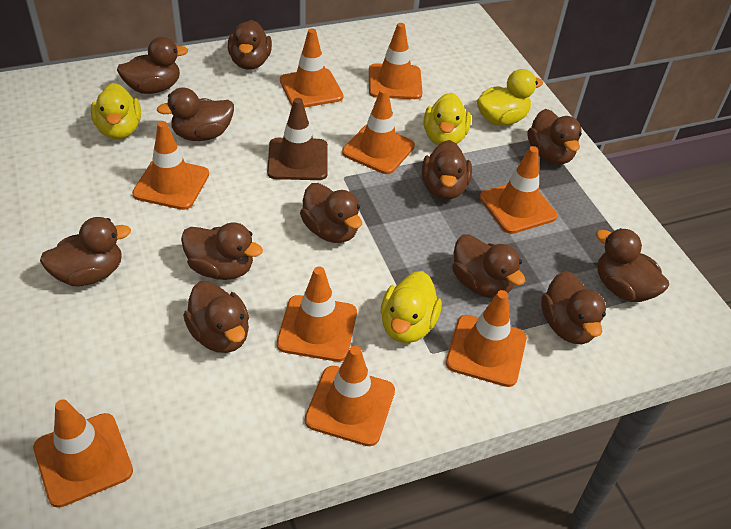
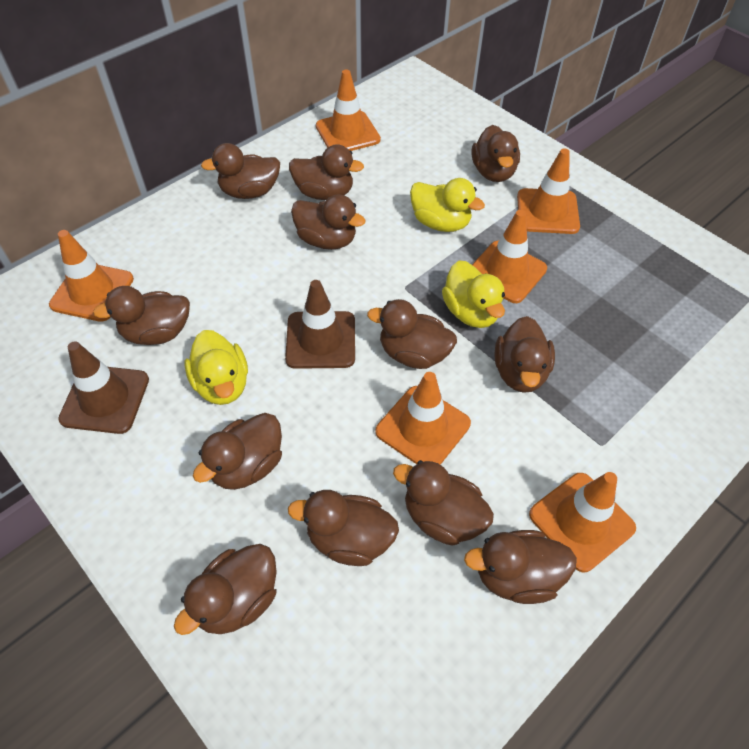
brown traffic cone: [267,98,328,180] = 1 -> [58,341,149,434] [285,280,355,369] = 2
orange traffic cone: [33,399,133,508] [132,121,209,210] [277,267,357,362] [280,29,343,108] [305,345,395,446] [342,88,415,174] [369,23,423,99] [446,290,527,387] [480,146,557,234] = 9 -> [49,230,134,322] [316,70,381,151] [375,372,471,465] [472,210,547,303] [517,148,580,234] [529,472,636,572] = 6
yellow duck: [91,83,141,139] [381,271,442,343] [424,92,471,145] [477,69,543,126] = 4 -> [185,330,248,405] [410,178,485,232] [442,261,505,328] = 3

